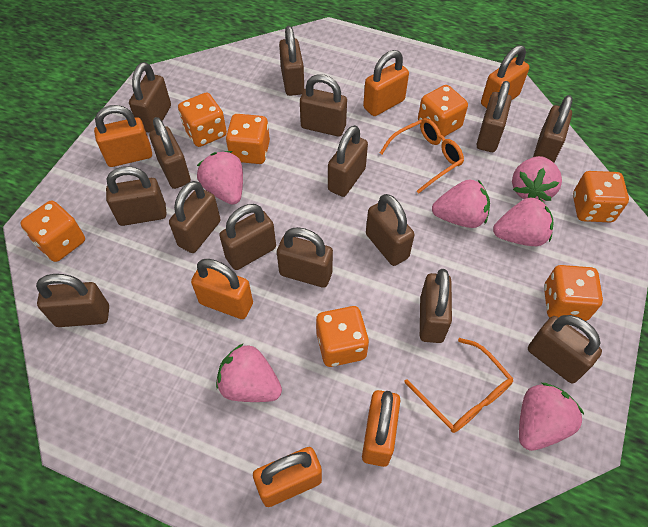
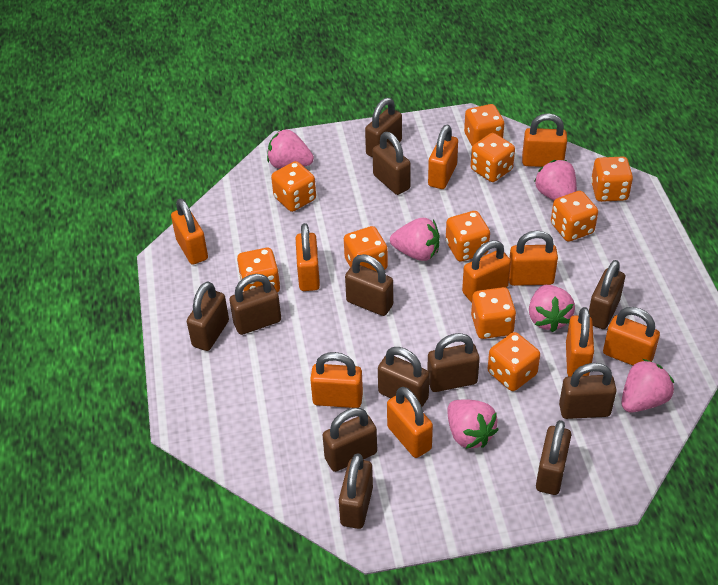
brown padlock: [36,274,109,327] [106,166,167,226] [129,62,171,133] [149,117,191,189] [169,181,221,253] [219,204,276,270] [277,227,333,288] [279,26,304,96] [300,74,347,137] [328,125,368,197] [366,194,415,266] [420,269,452,343] [477,81,512,152] [528,315,602,383] [533,95,573,163] = 15 -> [187,281,229,351] [229,274,281,335] [323,408,377,472] [339,453,373,529] [345,254,393,316] [365,98,402,158] [373,132,411,195] [378,347,429,407] [427,333,480,392] [536,420,571,495] [559,363,617,419] [589,260,625,329] = 12
orange dice: [20,201,85,262] [178,93,227,147] [226,114,270,164] [316,306,369,367] [418,85,468,137] [544,265,603,321] [573,171,629,222] = 7 -> [237,248,280,293] [271,161,316,212] [344,226,388,271] [446,211,490,262] [464,104,504,146] [471,133,515,182] [471,287,516,339] [487,332,540,391] [551,191,598,242] [591,157,633,202] = 10
orange glasses: [380,118,464,194] [404,338,513,433] = 2 -> none = 0
orange padlock: [94,105,152,167] [191,259,253,319] [253,447,322,507] [362,390,400,467] [363,50,409,116] [481,45,529,108] = 6 -> [171,199,208,265] [296,223,320,291] [310,352,363,408] [387,387,433,458] [428,125,458,189] [462,240,511,302] [509,230,558,286] [522,113,567,167] [566,307,594,377] [603,307,660,366] = 10

